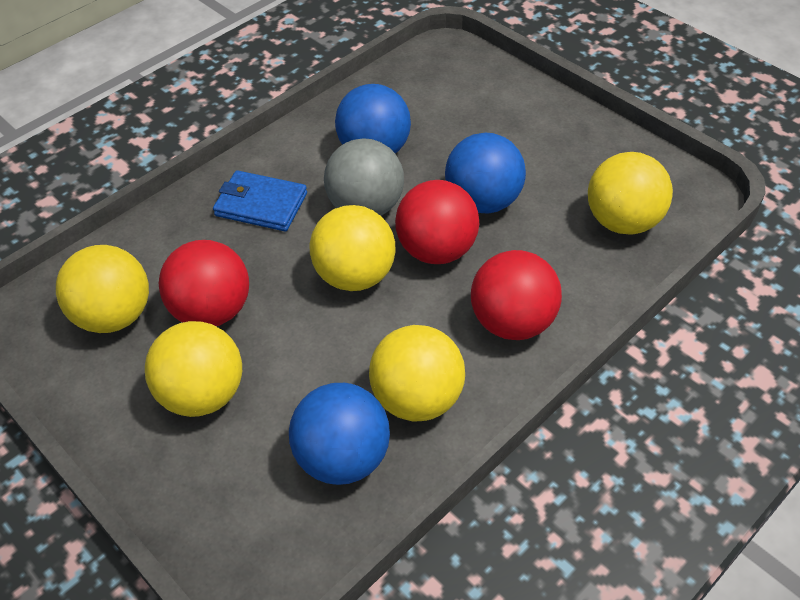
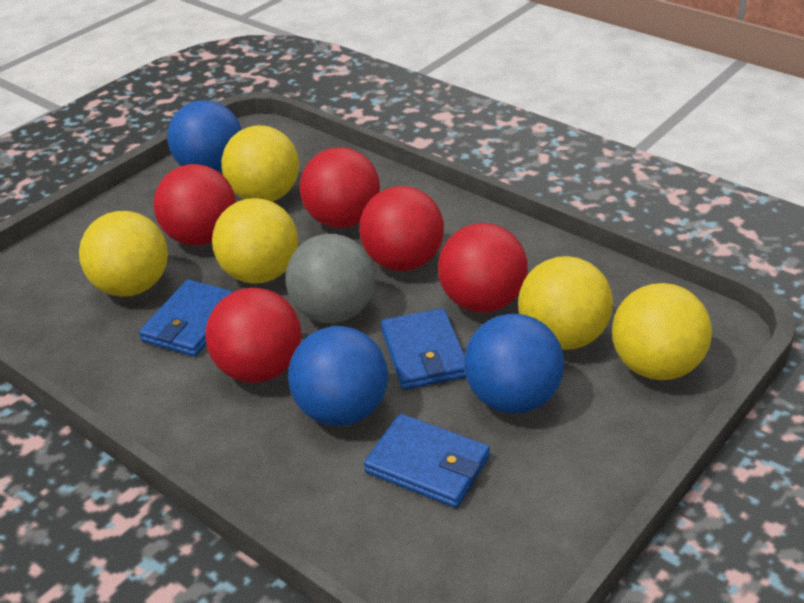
blue wallet: [213,170,307,231] = 1 -> [139,280,234,357] [364,414,490,508] [381,308,466,390] = 3
red ball: [159,240,249,326] [395,180,479,264] [471,250,562,340] = 3 -> [154,164,236,246] [205,288,302,383] [300,147,380,228] [359,186,444,271] [438,223,528,312] = 5

